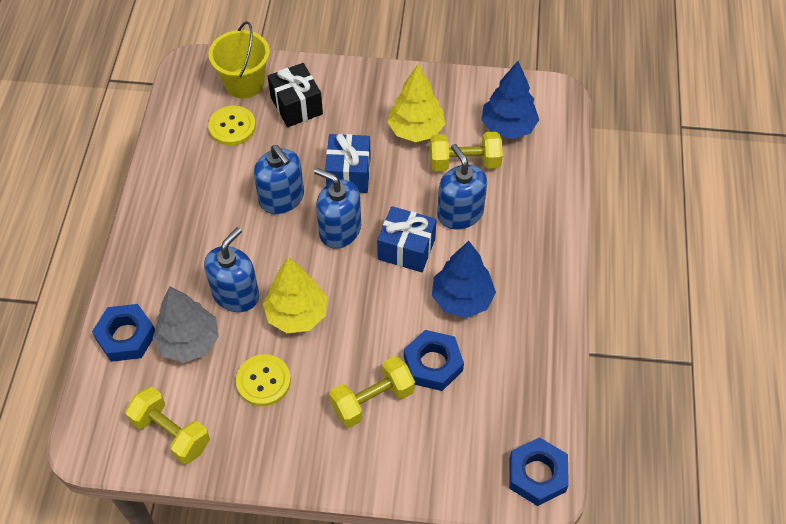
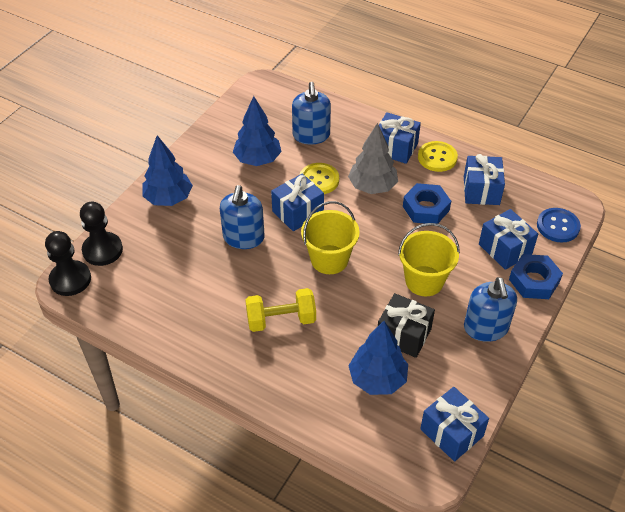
black pawn: none = 0 -> [45,231,91,296] [80,202,123,266] = 2
blue button: none = 0 -> [537,208,581,242] = 1
blue gift: [325,134,371,193] [377,206,437,272] = 2 -> [271,174,324,231] [379,112,421,164] [420,387,489,461] [464,154,505,205] [479,209,538,270] = 5
blue nut: [92,304,155,362] [404,330,464,391] [509,437,569,506] = 3 -> [403,183,451,224] [509,254,563,299] = 2
blue soap dispenser: [204,227,259,312] [254,145,304,214] [314,168,361,249] [437,144,487,229] = 4 -> [220,185,265,249] [292,82,331,144] [464,277,517,342] = 3
blue tree: [432,241,496,318] [481,61,539,139] = 2 -> [142,135,193,206] [233,96,282,166] [348,321,408,395] = 3
yellow bucket: [208,21,270,98] = 1 -> [301,201,360,274] [398,223,460,296] = 2
yellow dumbbell: [125,387,210,464] [329,356,415,428] [430,132,503,171] = 3 -> [245,288,316,332] = 1
yellow tree: [263,257,327,333] [387,64,445,142] = 2 -> none = 0

